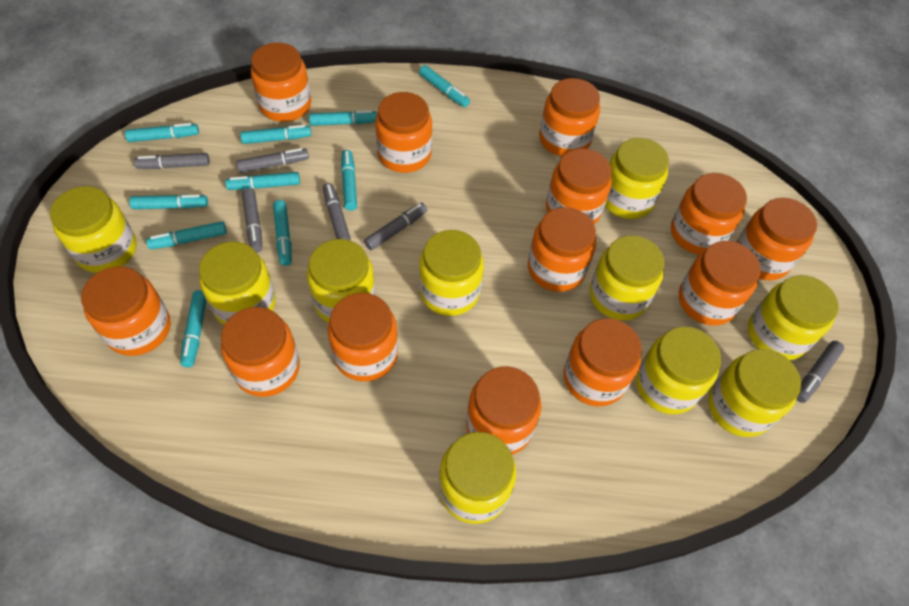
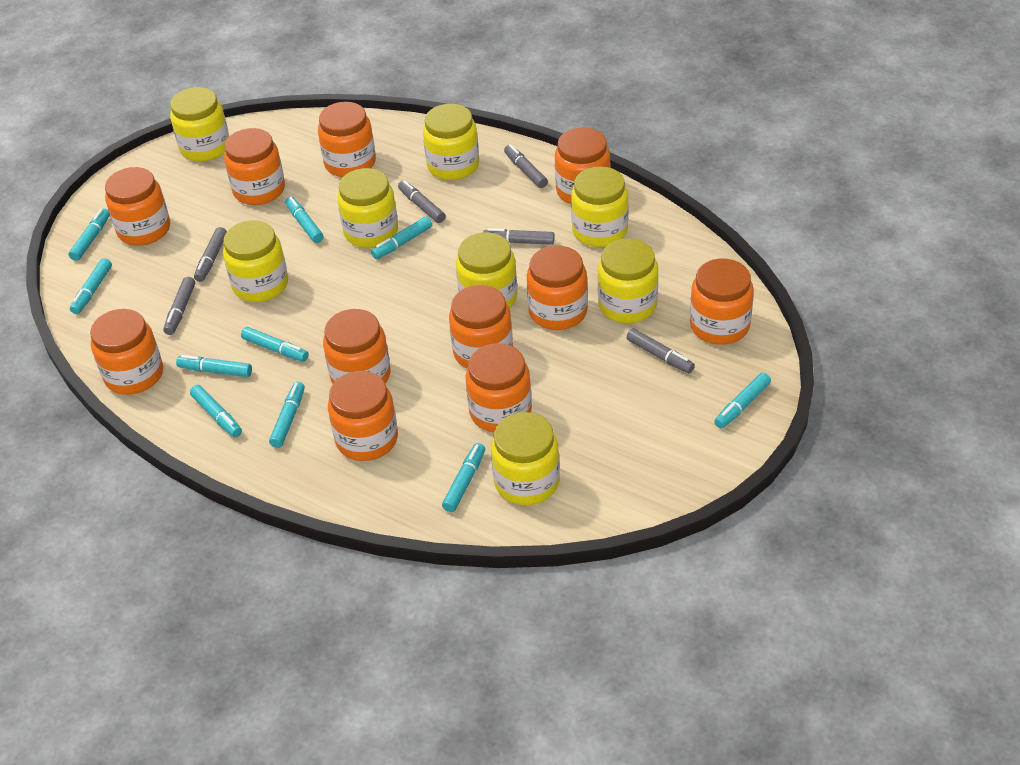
orange jar: [81,267,171,356] [221,307,300,397] [251,43,311,122] [328,293,398,382] [375,92,432,173] [466,366,541,455] [528,207,596,292] [539,78,600,156] [546,149,612,225] [563,318,642,406] [671,173,747,255] [679,241,761,326] [736,198,817,280] = 13 -> [90,309,163,395] [105,167,170,246] [224,128,285,205] [318,102,376,178] [323,309,390,384] [328,371,398,461] [449,285,513,368] [465,343,532,432] [527,245,588,330] [555,128,610,204] [690,258,754,345] = 11
yellow jar: [50,186,137,273] [199,242,276,325] [307,239,376,323] [419,230,484,316] [439,432,516,524] [590,235,665,321] [605,138,669,219] [636,326,721,414] [708,349,801,437] [748,275,839,360] = 10 -> [170,87,229,162] [223,220,288,302] [337,168,398,248] [423,104,479,180] [456,232,517,309] [491,412,560,505] [571,166,629,247] [597,239,658,323] = 8

